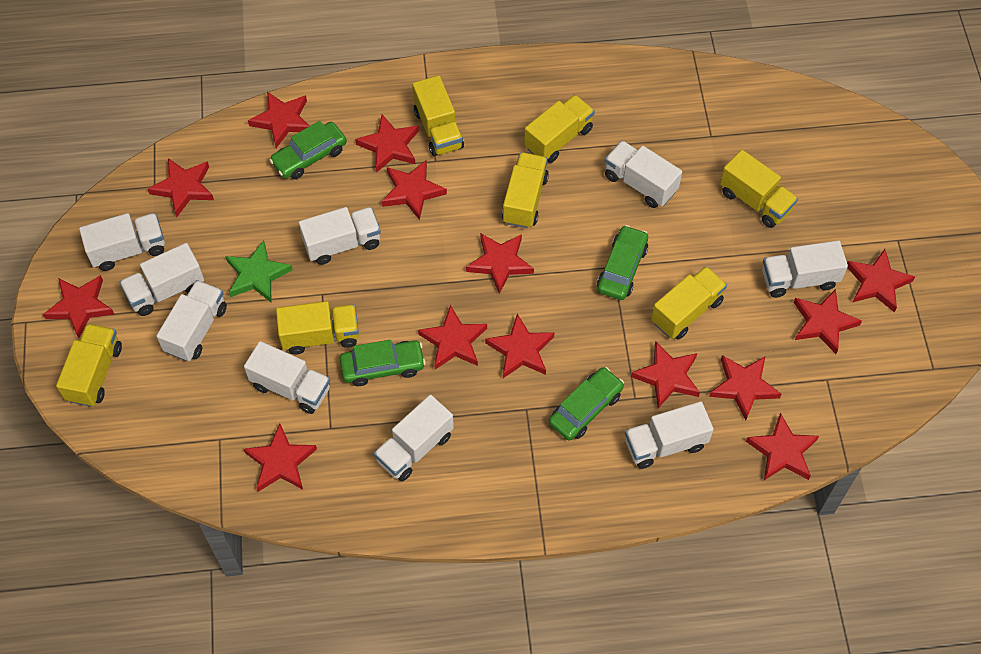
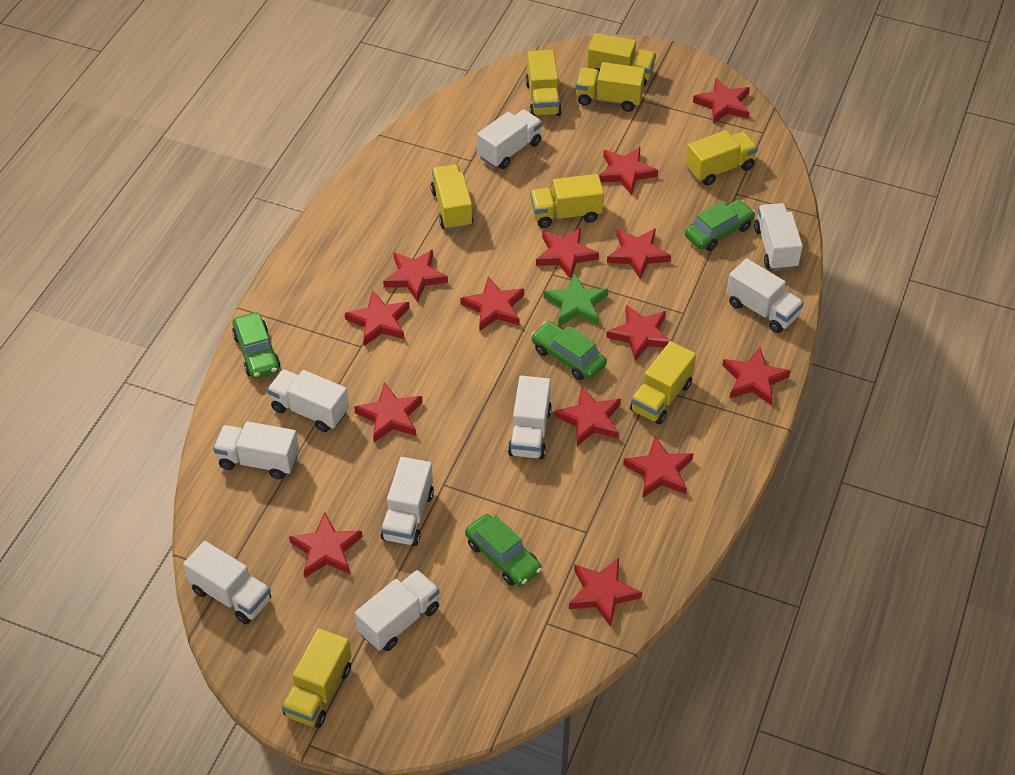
yellow truck: [56,324,122,407] [276,301,359,355] [412,75,464,156] [502,152,549,228] [524,95,595,163] [651,266,727,340] [720,150,798,228] = 7 -> [282,628,351,728] [431,164,474,230] [526,50,562,116] [530,174,604,228] [576,62,645,112] [587,33,656,86] [630,341,696,425] [686,130,758,186] = 8

